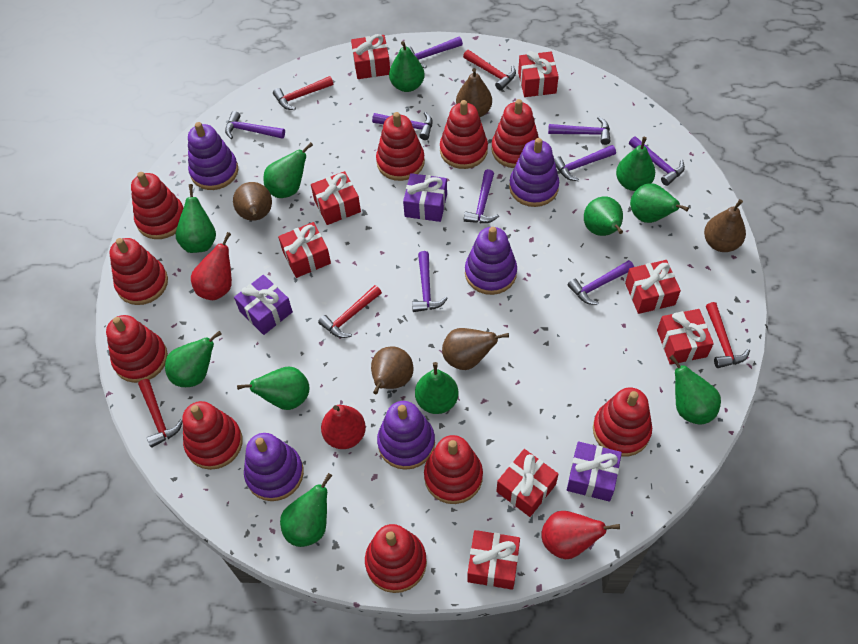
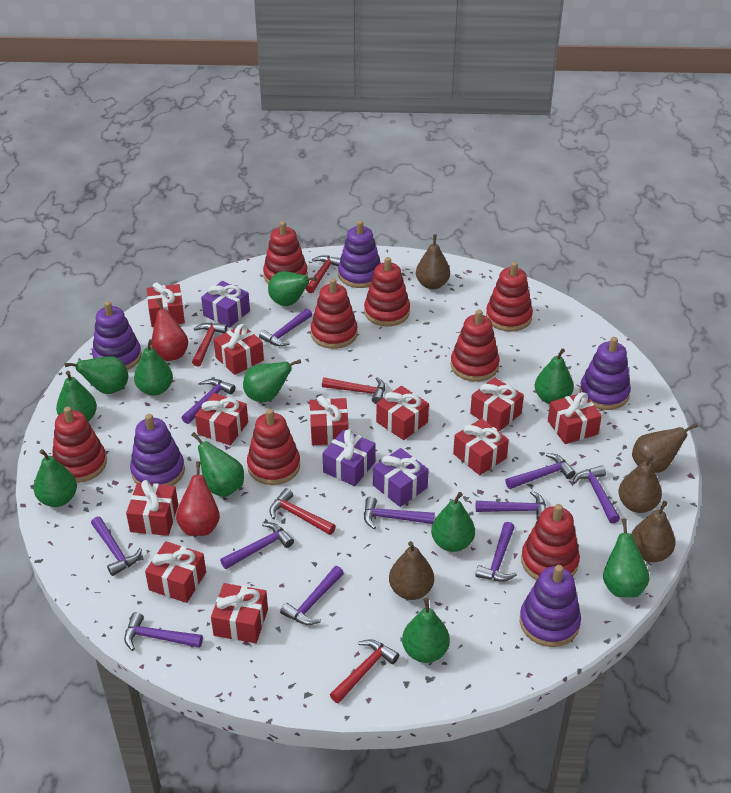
purple hammer: [225,111,285,139] [372,112,433,140] [408,37,463,68] [412,251,448,312] [464,169,499,223] [548,116,611,145] [554,145,616,181] [567,260,634,305] [629,136,685,186] = 9 -> [91,517,142,576] [124,612,203,651] [182,379,235,424] [220,523,294,569] [259,308,312,346] [280,566,344,625] [364,496,435,529] [475,522,517,582] [476,490,546,520] [505,453,575,489] [573,465,620,524] = 11
red gift: [278,222,331,278] [311,171,361,225] [351,34,390,79] [467,530,520,590] [496,449,558,517] [518,51,559,97] [625,260,681,314] [657,309,714,365] = 8 -> [126,480,178,536] [145,541,206,603] [147,282,185,327] [195,393,248,445] [211,583,268,643] [214,324,264,375] [310,396,349,445] [376,386,429,440] [453,419,509,475] [470,377,524,431] [548,392,602,444] = 11
red pear: [191,232,232,300] [321,405,366,449] [541,511,620,559] = 3 -> [151,299,188,361] [176,461,220,536] = 2
red stacking toy: [106,315,168,383] [109,238,168,305] [131,172,183,239] [182,401,243,470] [365,524,427,593] [376,112,425,181] [424,435,483,504] [440,100,488,169] [491,99,539,168] [593,387,652,457] = 10 -> [52,407,107,483] [247,409,300,485] [263,221,308,284] [311,278,358,349] [364,257,410,327] [451,310,499,382] [486,262,533,332] [521,504,580,580] = 8

